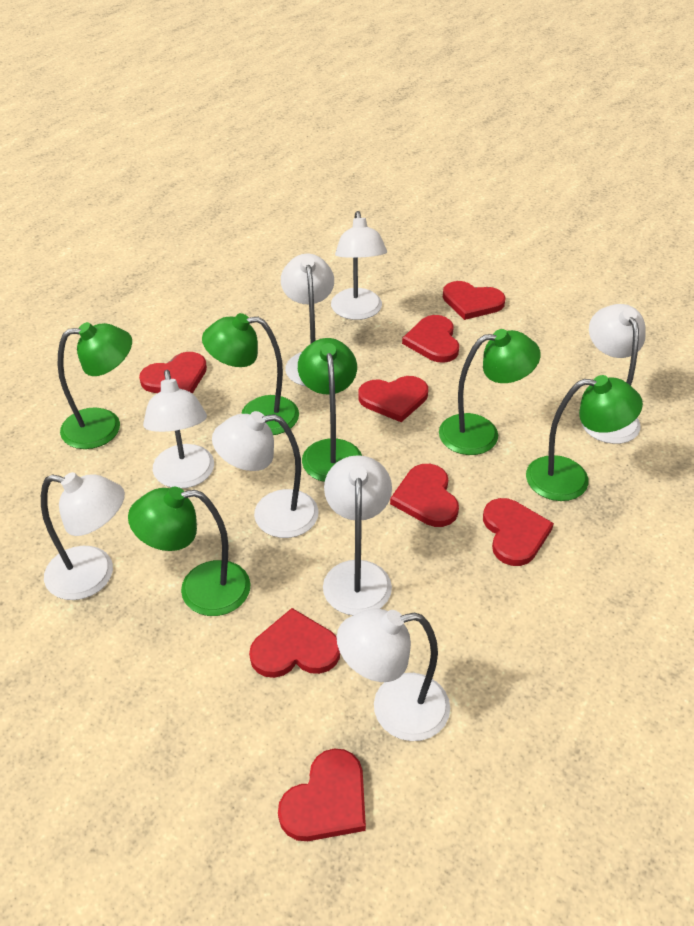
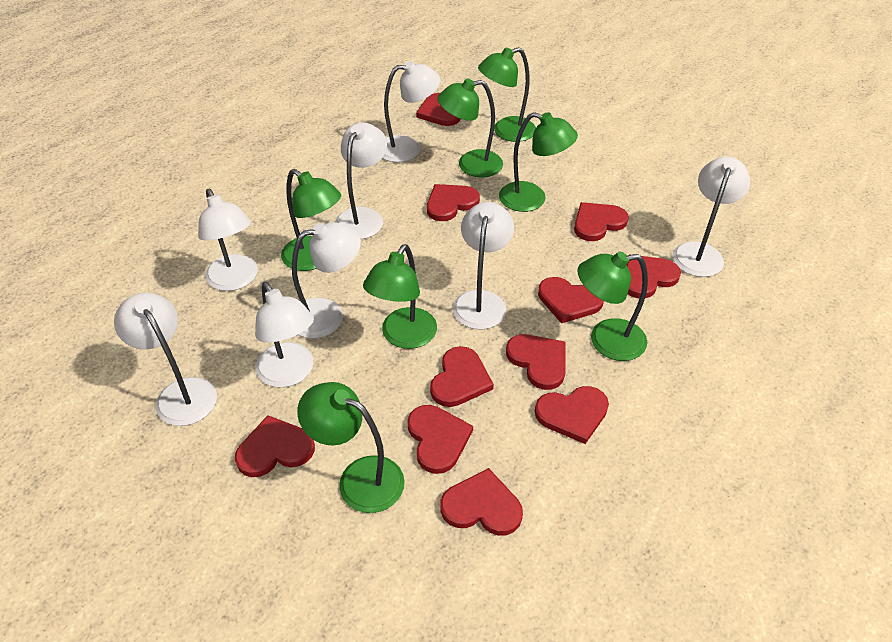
green lamp: [58,322,132,449] [128,487,251,616] [202,313,299,435] [298,338,362,482] [439,329,541,455] [526,375,643,501] = 6 -> [281,169,341,271] [297,382,405,513] [363,244,437,349] [437,78,503,177] [478,47,536,142] [499,112,578,212] [577,251,648,361] = 7
red heart: [139,352,207,394] [249,608,340,678] [278,748,366,841] [358,376,428,422] [390,464,459,527] [402,315,459,363] [443,281,506,320] [483,498,554,566] = 8 -> [235,415,315,477] [408,405,473,474] [416,93,461,126] [427,184,480,221] [430,346,494,407] [440,468,523,536] [506,334,566,390] [535,386,609,444] [538,277,604,323] [574,202,629,241] [626,256,681,298] = 11

